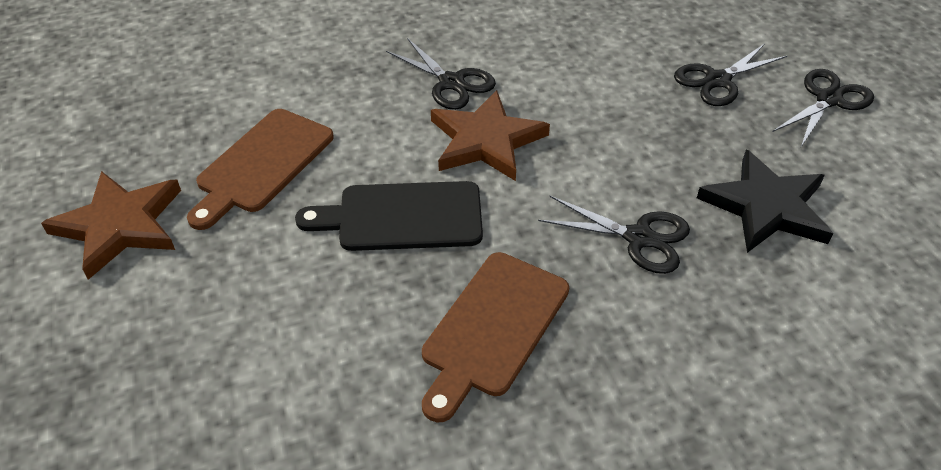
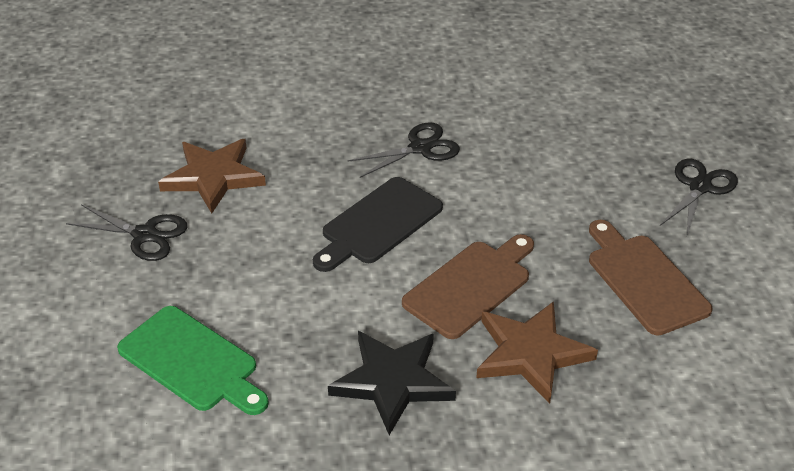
black scissors: [386,38,496,110] [538,196,690,274] [674,43,787,106] [773,69,874,147] = 4 -> [66,204,188,261] [347,122,460,178] [660,159,738,235] = 3
green cutting board: none = 0 -> [117,306,269,415] = 1

